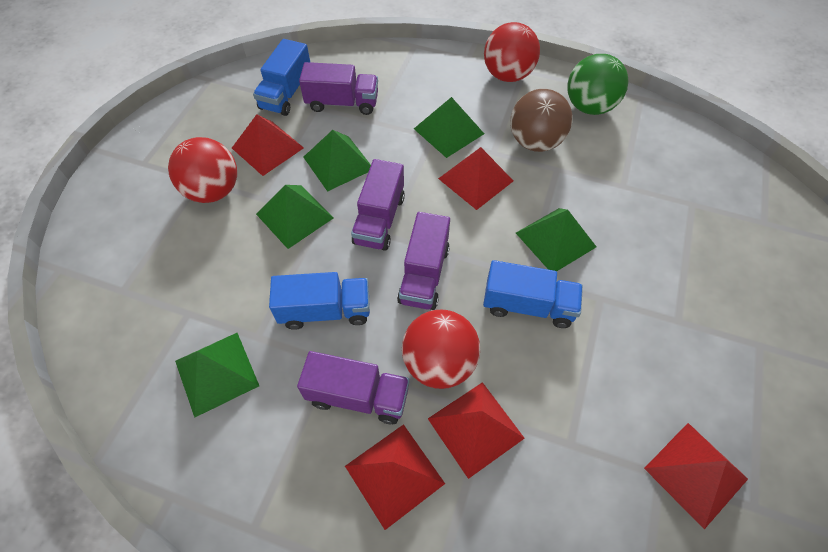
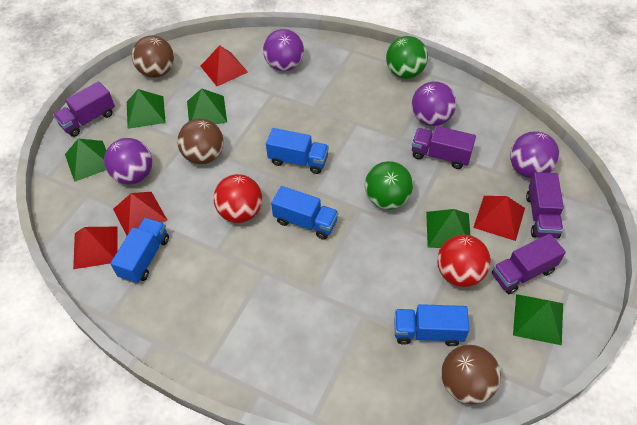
blue truck: [253,39,310,116] [269,272,370,330] [483,260,583,328] = 3 -> [110,218,169,284] [266,128,329,174] [271,186,338,240] [395,304,469,346] = 4
brown ball: [511,89,573,152] = 1 -> [132,35,174,78] [177,118,224,164] [441,345,501,405] = 3
green ball: [567,54,629,115] = 1 -> [365,161,413,209] [386,36,428,79] = 2
purple ball: none = 0 -> [104,138,152,184] [263,29,304,71] [412,81,456,126] [510,131,559,178] = 4
red ball: [168,137,237,203] [402,310,480,389] [484,22,540,82] = 3 -> [213,174,262,223] [437,235,491,287] = 2
red pyramid: [232,114,304,176] [345,424,445,530] [428,382,525,479] [438,147,513,210] [644,423,748,529] = 5 -> [73,227,118,269] [113,192,167,235] [201,45,248,86] [473,196,525,241] = 4

